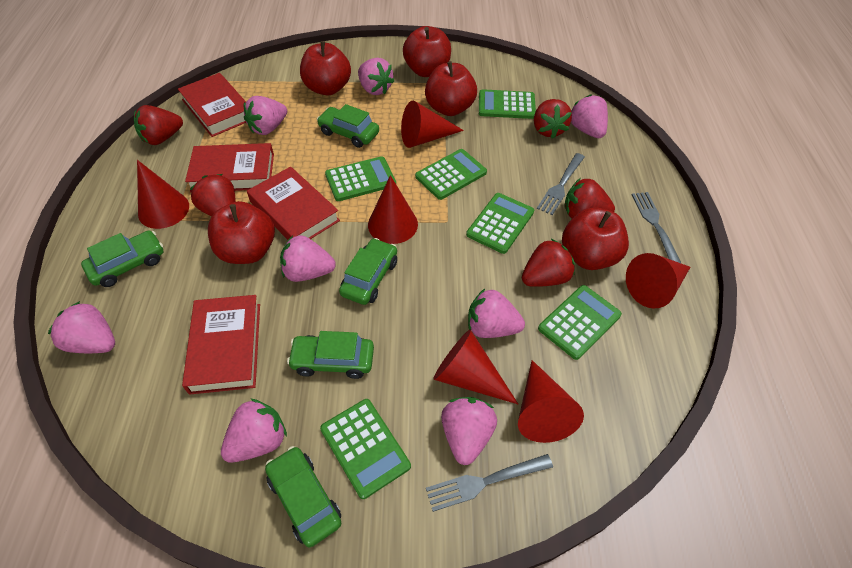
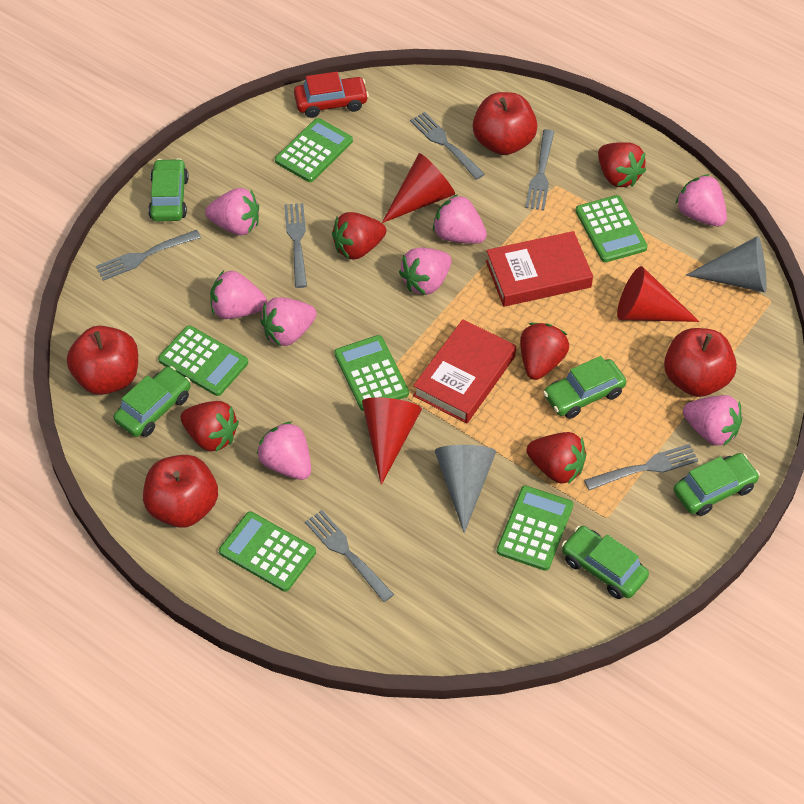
grey cone: none = 0 -> [435,445,496,533] [686,236,767,292] = 2
grey fork: [426,454,553,512] [537,153,585,215] [632,192,682,264] = 3 -> [96,230,201,281] [284,203,307,288] [305,510,394,602] [410,112,485,180] [525,129,554,210] [584,444,699,490] = 6
red apple: [208,201,275,264] [300,41,351,95] [403,26,451,77] [425,61,477,116] [562,207,629,270] = 5 -> [67,326,138,395] [143,455,218,528] [473,92,537,155] [664,328,737,397] = 4
red book: [178,73,246,137] [182,295,260,395] [185,143,274,192] [247,167,340,240] = 4 -> [413,319,516,424] [486,231,593,307] = 2
red car: none = 0 -> [294,72,369,118] = 1
red cone: [137,160,189,229] [368,175,418,244] [401,101,464,148] [433,330,518,404] [518,360,584,443] [626,253,690,309] = 6 -> [362,397,422,485] [382,153,455,223] [617,266,700,322] = 3

